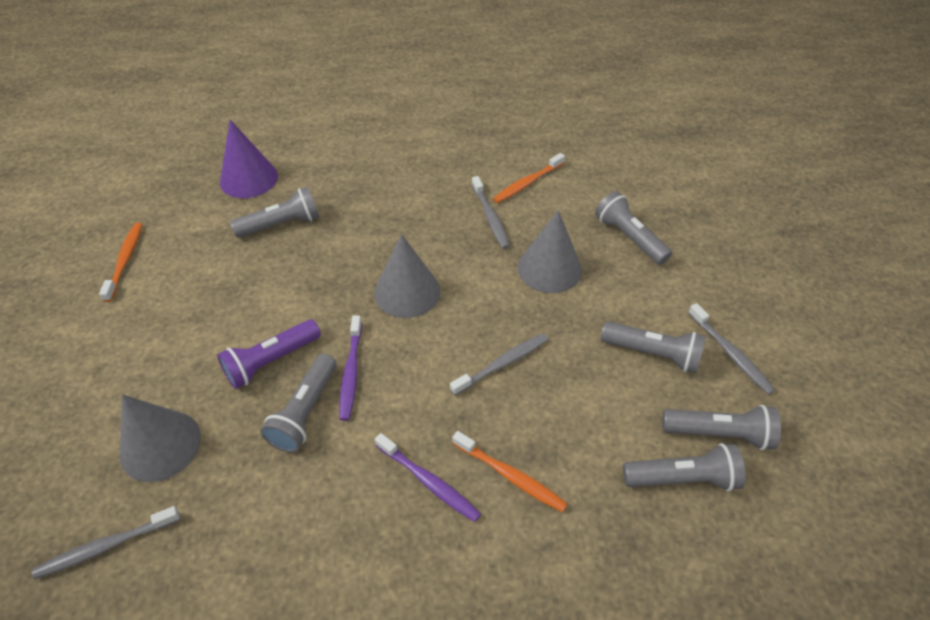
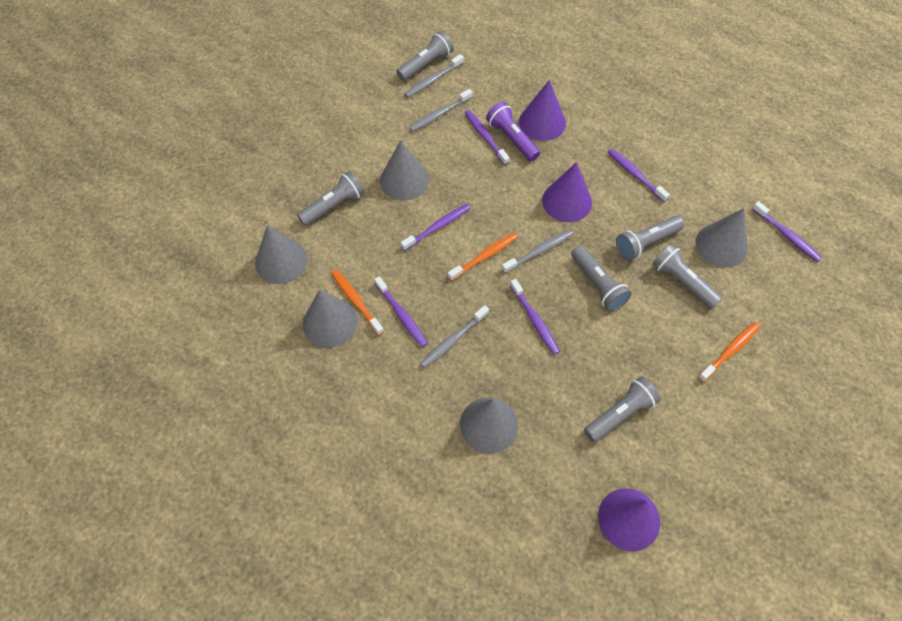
grey cone: [120,395,201,482] [374,234,440,318] [518,210,582,293] = 3 -> [255,225,308,284] [303,290,357,347] [380,140,429,200] [460,398,518,453] [696,208,748,268] = 5
purple cone: [220,120,278,198] = 1 -> [519,80,566,141] [542,162,592,222] [598,488,660,551] = 3
purple toothbrush: [339,315,362,421] [375,433,481,522] = 2 -> [374,276,428,347] [401,204,470,251] [465,110,510,165] [510,279,560,355] [608,149,670,202] [752,201,822,262] = 6

